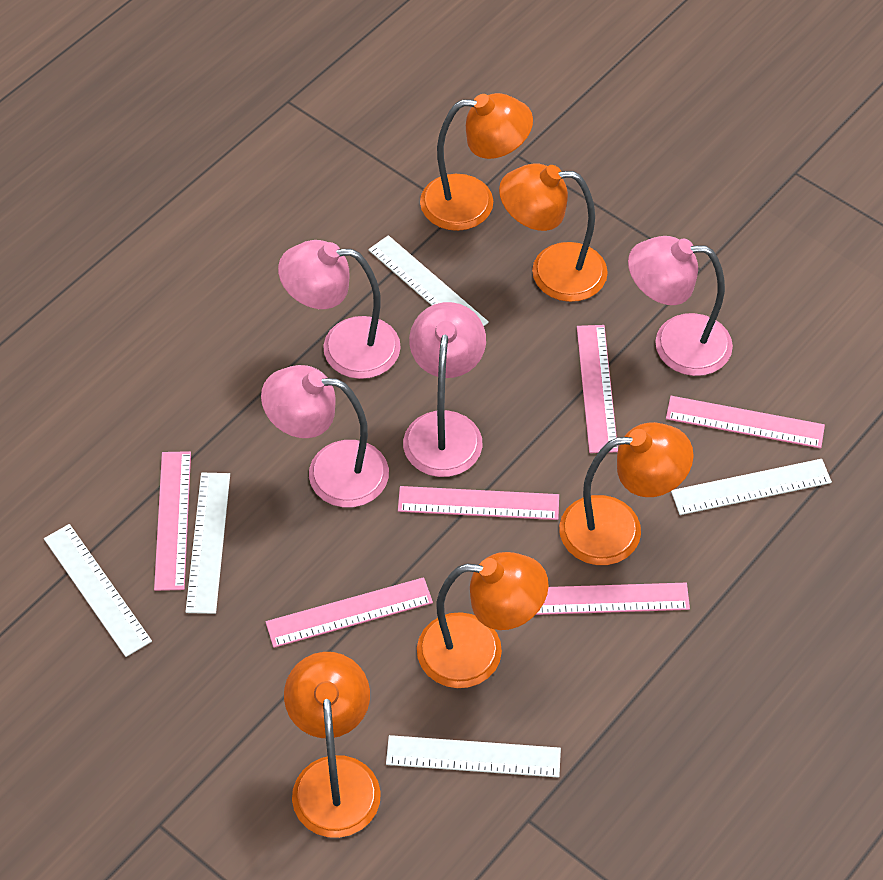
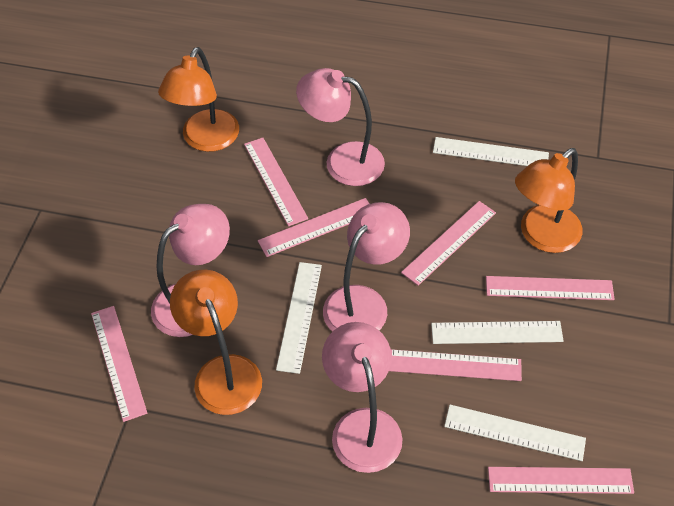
orange lamp: [284,652,381,838] [417,552,549,688] [420,93,533,231] [499,163,608,302] [559,422,694,565] = 5 -> [158,47,239,152] [170,270,262,415] [515,148,582,253] = 3
pink ruler: [154,451,191,591] [266,577,433,648] [398,486,559,520] [536,583,690,615] [577,325,618,453] [666,396,825,449] = 6 -> [91,306,147,422] [244,137,308,226] [258,198,369,257] [389,349,522,381] [401,201,496,286] [486,276,615,300] [488,467,634,494] = 7
white ruler: [44,524,152,657] [185,473,230,614] [368,235,489,326] [386,735,561,778] [671,459,832,515] = 5 -> [276,262,322,374] [431,321,564,344] [433,137,549,166] [444,405,586,461] = 4

